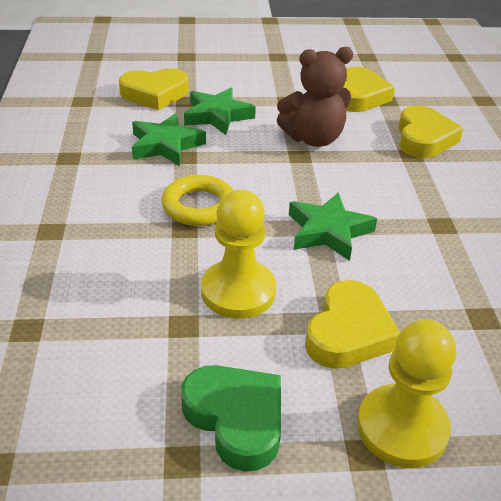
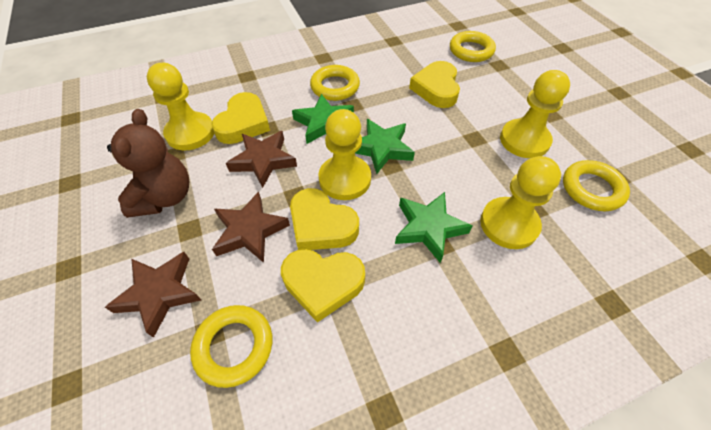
brown star: none = 0 -> [105,252,201,338] [212,192,290,263] [226,131,297,188] = 3
green heart: [181,365,281,472] = 1 -> none = 0
yellow pawn: [201,190,276,319] [357,320,456,468] = 2 -> [147,63,214,150] [318,109,371,200] [480,156,561,249] [500,70,570,158] = 4
yellow ring: [161,175,234,226] = 1 -> [190,305,273,388] [310,65,360,101] [450,31,496,62] [563,160,630,211] = 4

